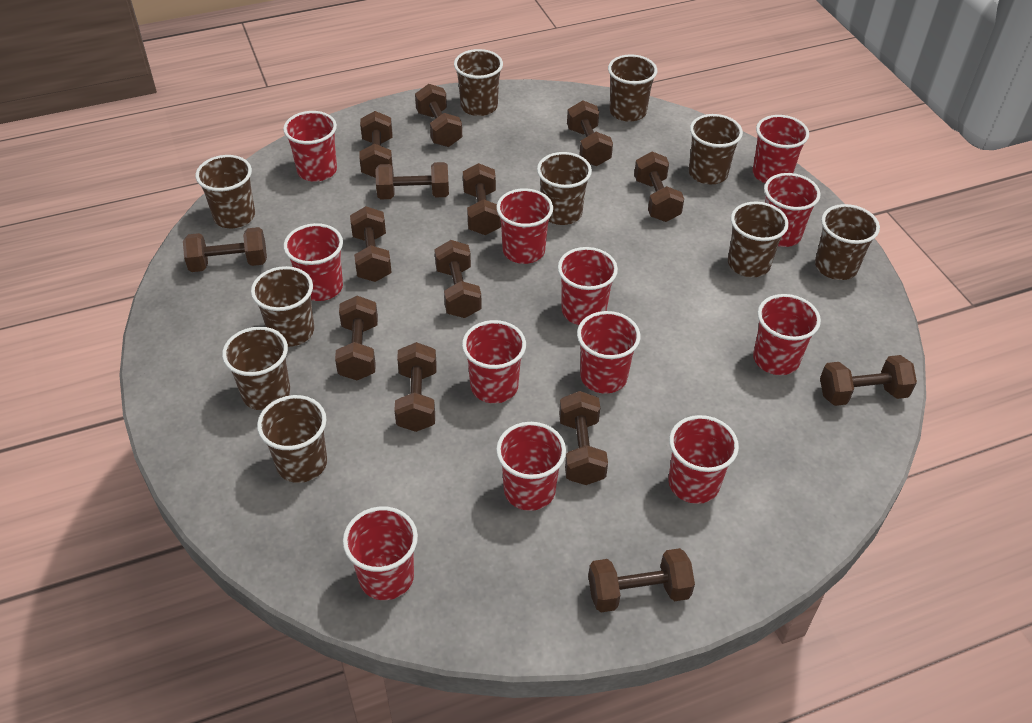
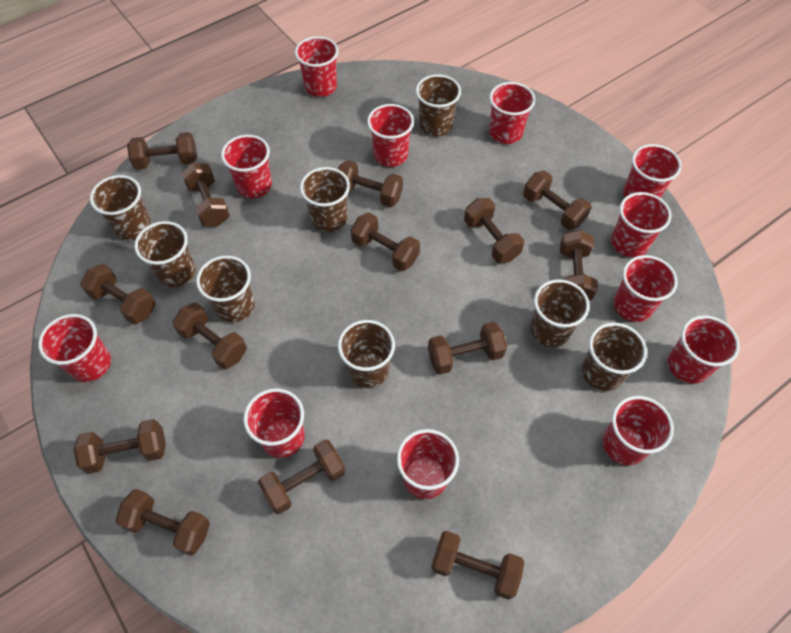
brown cup: [196,155,255,228] [222,327,290,410] [251,266,314,347] [257,395,327,483] [454,49,503,116] [537,152,592,225] [608,54,657,122] [689,114,743,184] [728,202,789,277] [815,204,880,280] = 10 -> [90,175,151,240] [134,221,195,287] [196,256,255,323] [300,167,350,232] [338,320,395,388] [416,74,461,136] [531,279,590,347] [582,323,647,391] = 8

